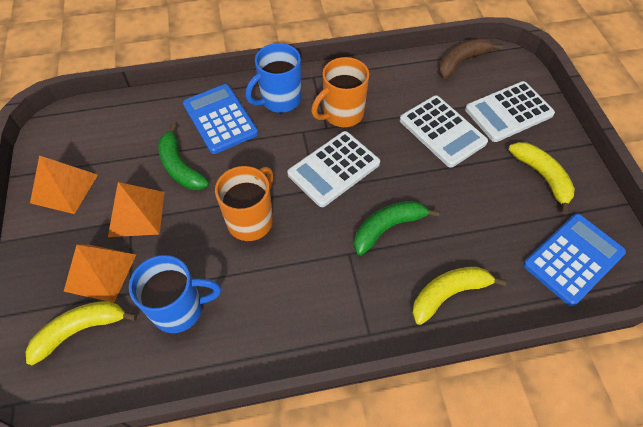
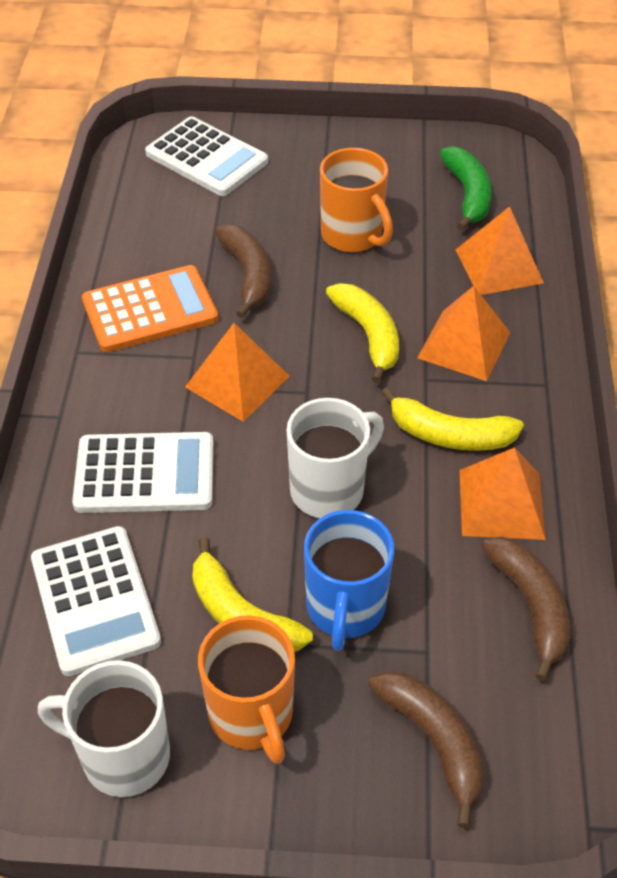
blue calculator: [183,84,258,154] [523,214,626,306] = 2 -> none = 0
blue mug: [129,255,221,333] [246,43,301,113] = 2 -> [304,510,394,651] = 1
brown banana: [438,39,503,78] = 1 -> [215,224,271,318] [369,670,484,828] [482,537,571,681] = 3
green banana: [158,124,209,190] [354,201,440,255] = 2 -> [440,146,492,231] = 1
orange calculator: none = 0 -> [82,265,218,352] = 1
orange pyramid: [30,155,98,214] [64,244,136,303] [108,182,164,237] = 3 -> [185,323,290,422] [417,286,511,381] [456,206,544,295] [460,447,546,540] = 4
white mug: none = 0 -> [38,660,170,797] [287,398,384,518] = 2

